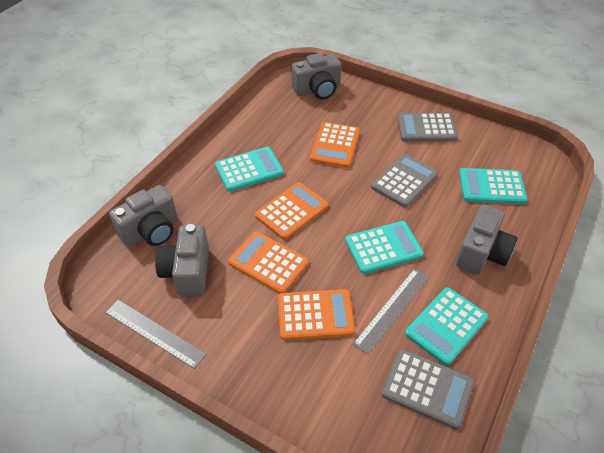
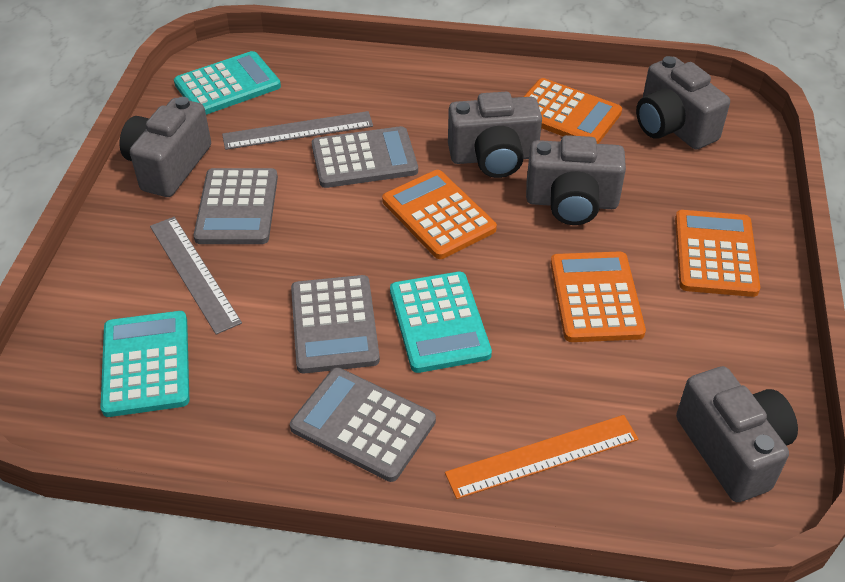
grey calculator: [371,154,438,207] [382,349,475,430] [397,113,458,142] = 3 -> [193,168,278,244] [290,368,436,482] [291,275,380,373] [312,126,418,188] = 4
grey camera: [109,185,177,247] [155,224,209,297] [292,53,341,99] [456,204,517,275] = 4 -> [120,97,211,197] [448,92,542,178] [526,135,626,225] [636,56,730,150] [676,366,798,502] = 5
orange ruler: none = 0 -> [445,415,638,499] = 1
turquoise calculator: [215,147,284,192] [345,221,424,274] [405,287,489,366] [459,168,528,204] = 4 -> [101,311,189,417] [174,51,281,115] [390,272,492,373] = 3

